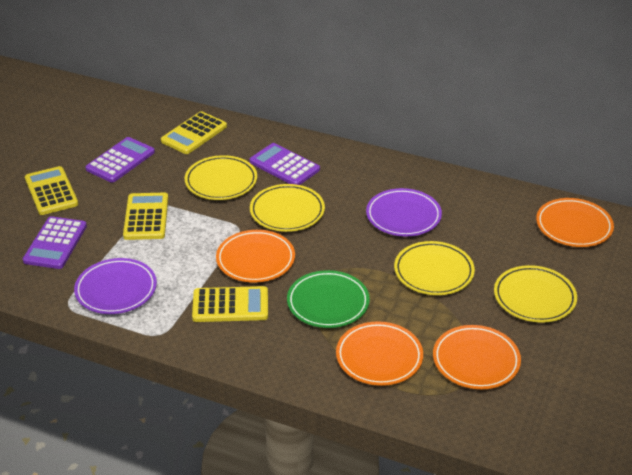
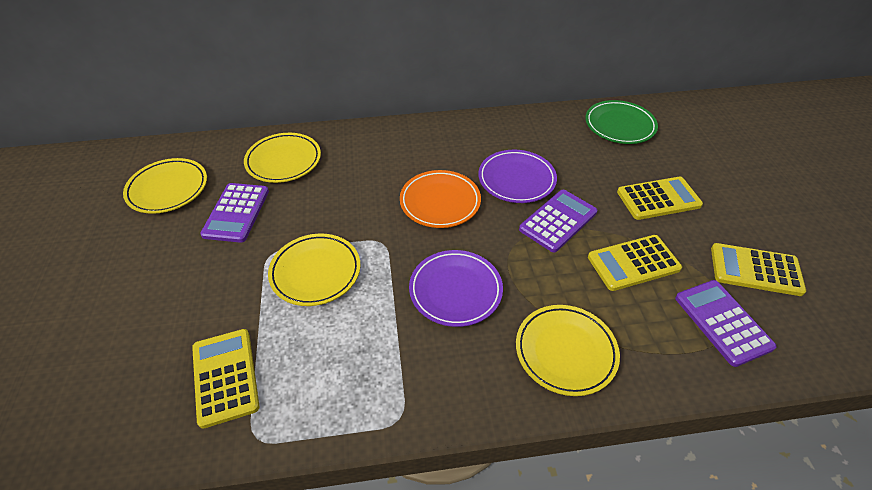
orange plate: [216,230,295,283] [336,321,423,386] [433,325,521,389] [536,198,614,247] = 4 -> [400,170,481,228] = 1

